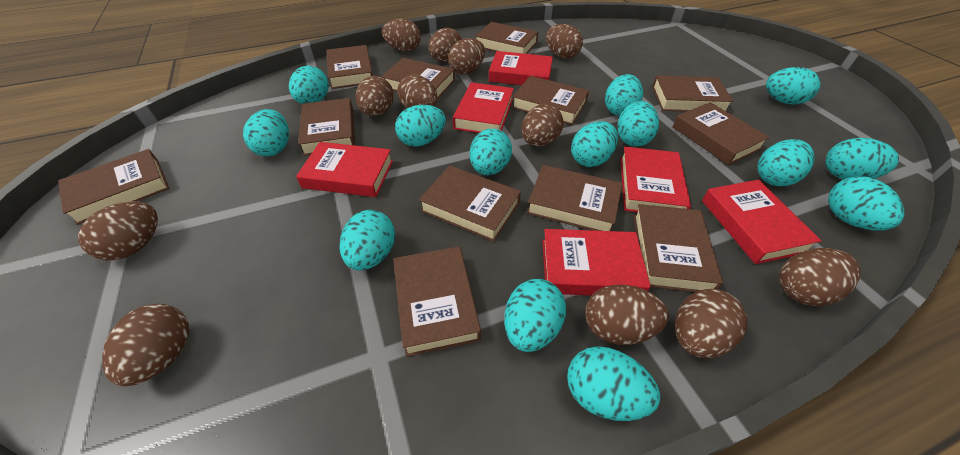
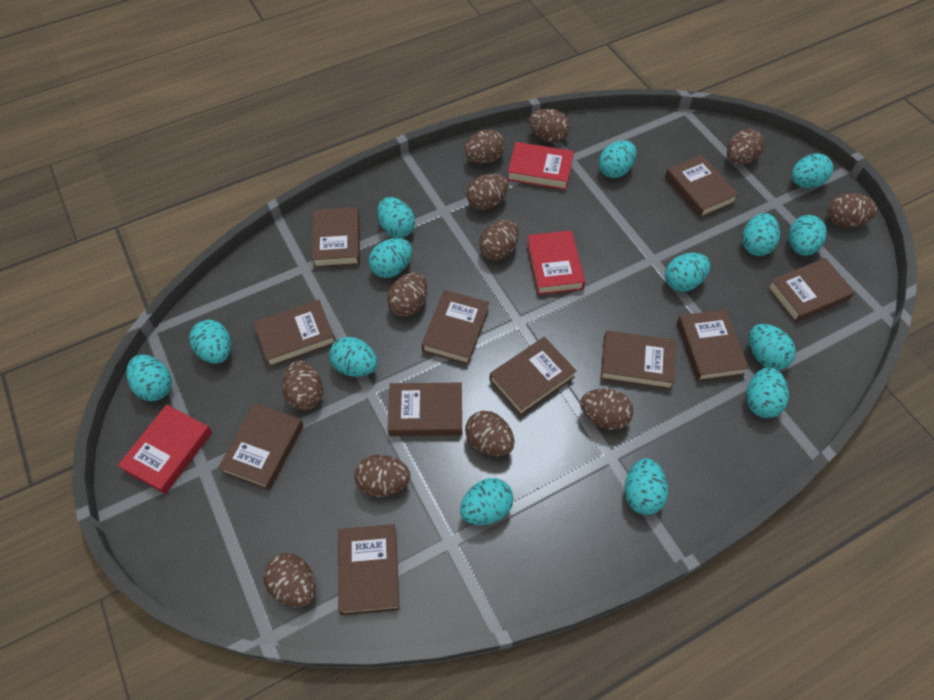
brown book: [58,149,169,225] [298,98,355,156] [326,45,373,89] [381,58,455,99] [393,246,481,357] [419,165,521,242] [475,22,538,54] [512,76,589,125] [527,165,622,231] [633,204,723,292] [652,76,733,112] [673,102,770,165] = 12 -> [218,403,304,491] [253,299,335,367] [312,207,360,268] [338,524,400,615] [388,383,462,436] [421,290,489,365] [489,337,577,416] [600,330,676,390] [665,155,739,218] [677,309,749,382] [767,258,855,323] = 11
red book: [296,142,393,197] [453,82,514,133] [489,51,553,85] [542,229,651,296] [620,147,691,212] [702,180,821,264] = 6 -> [118,404,212,494] [507,142,574,190] [527,230,585,295] = 3

